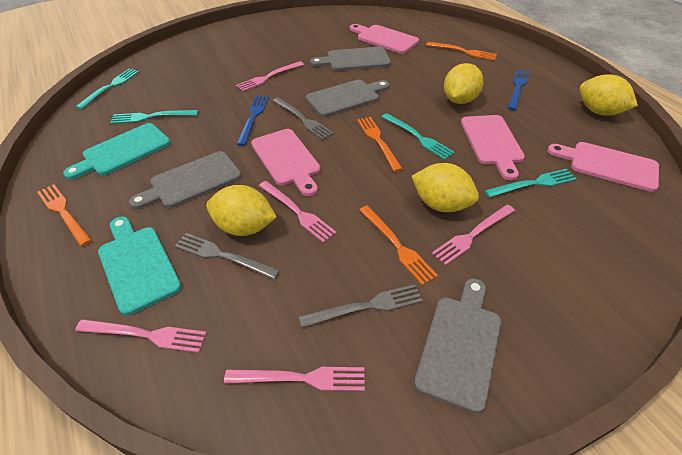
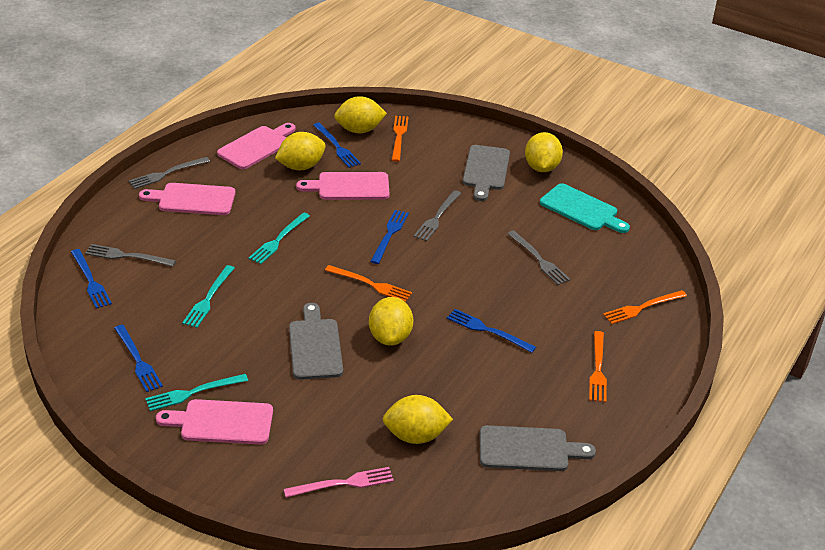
blue fork: [237,95,269,146] [508,69,529,110] = 2 -> [71,249,112,309] [114,325,163,392] [313,123,361,168] [370,210,409,264] [447,309,536,353] = 5
grey cutting board: [129,151,242,209] [306,80,390,117] [310,47,391,71] [414,278,501,413] = 4 -> [289,303,343,380] [463,145,510,201] [479,425,596,471] = 3
grey fork: [175,233,280,279] [273,98,334,140] [299,284,423,328] = 3 -> [85,244,176,267] [129,157,210,189] [414,190,461,241] [507,230,570,285] = 4
pink fork: [75,319,207,353] [224,367,365,391] [236,61,304,92] [259,181,337,243] [432,204,515,265] = 5 -> [284,467,394,498] = 1
turquoise cutting board: [63,123,170,179] [98,217,181,315] = 2 -> [540,183,630,233] = 1
turquoise fork: [75,69,139,109] [110,110,198,124] [382,113,455,160] [484,169,577,198] = 4 -> [145,374,248,411] [182,265,234,328] [249,212,310,264] = 3
yellow lemon: [207,185,277,236] [412,163,479,212] [444,63,483,104] [580,74,638,116] = 4 -> [275,132,326,170] [334,96,387,133] [369,297,413,346] [383,395,453,444] [525,132,563,172] = 5

